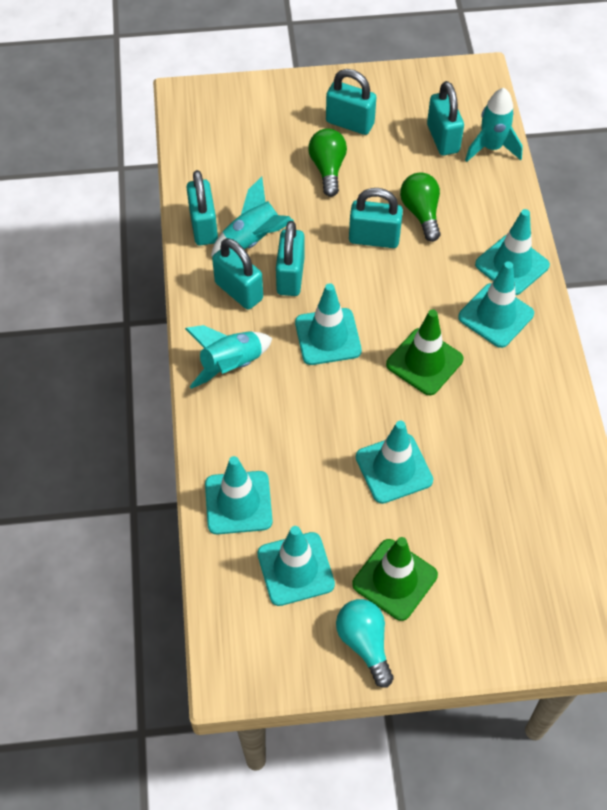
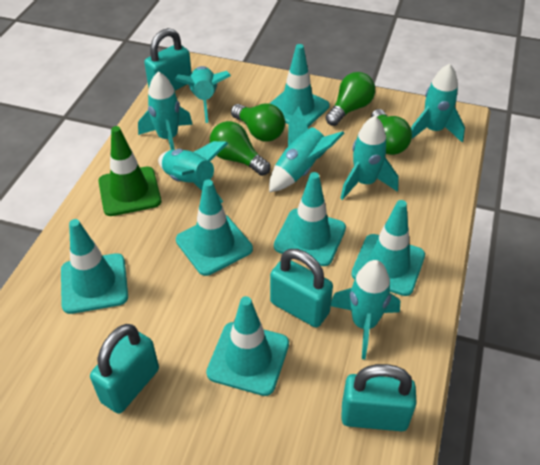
green light bulb: [308,129,347,197] [400,172,441,242] = 2 -> [210,121,271,176] [231,103,285,142] [326,72,375,126] [371,109,412,155] = 4
green traffic cone: [352,537,438,621] [386,309,463,395] = 2 -> [98,126,161,216] = 1
turquoise light bulb: [336,599,394,688] = 1 -> none = 0
turquoise padlock: [186,170,218,246] [212,238,263,310] [276,221,304,296] [326,69,376,135] [349,188,403,248] [427,81,464,156] = 6 -> [90,324,159,414] [144,28,192,91] [270,249,333,327] [341,364,417,431] = 4
turquoise rocket: [185,325,272,389] [211,177,294,256] [465,88,523,162] = 3 -> [138,71,193,150] [158,141,228,203] [175,66,231,123] [269,106,345,192] [331,260,400,359] [340,116,399,200] [411,63,465,143] = 7

